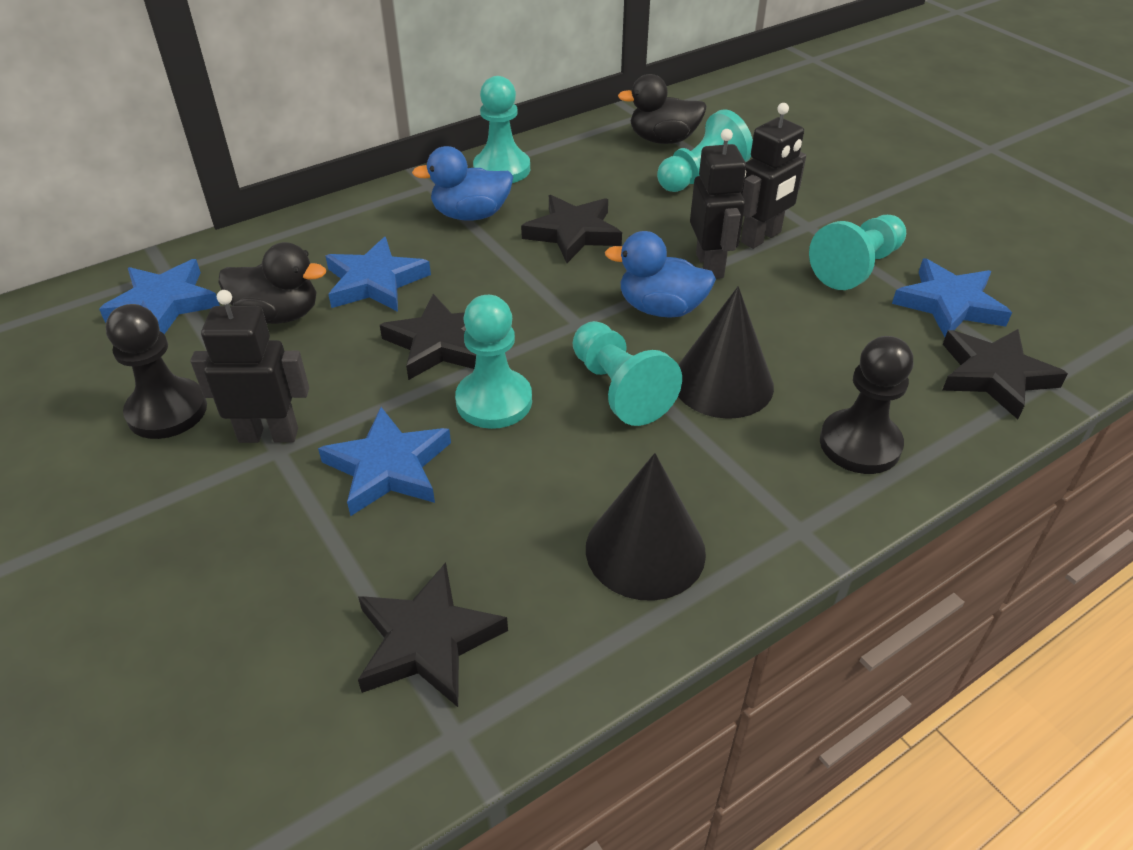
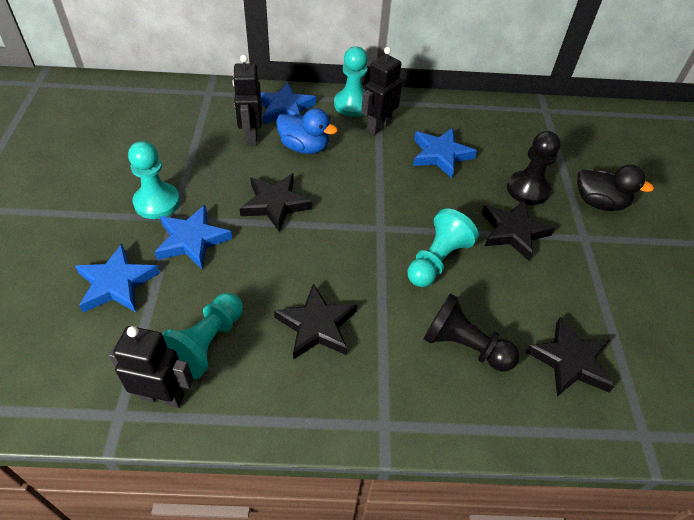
black cone: [586,453,706,601] [678,286,774,419] = 2 -> none = 0
black duck: [218,242,326,324] [618,74,707,144] = 2 -> [577,165,654,211] = 1
blue duck: [412,146,513,221] [605,231,716,318] = 2 -> [276,108,338,154] = 1
turquoise pawn: [455,295,532,429] [473,76,530,183] [573,321,682,426] [657,109,753,192] [809,215,906,290] = 5 -> [128,141,180,219] [162,293,243,379] [334,46,368,117] [408,208,479,287] = 4

